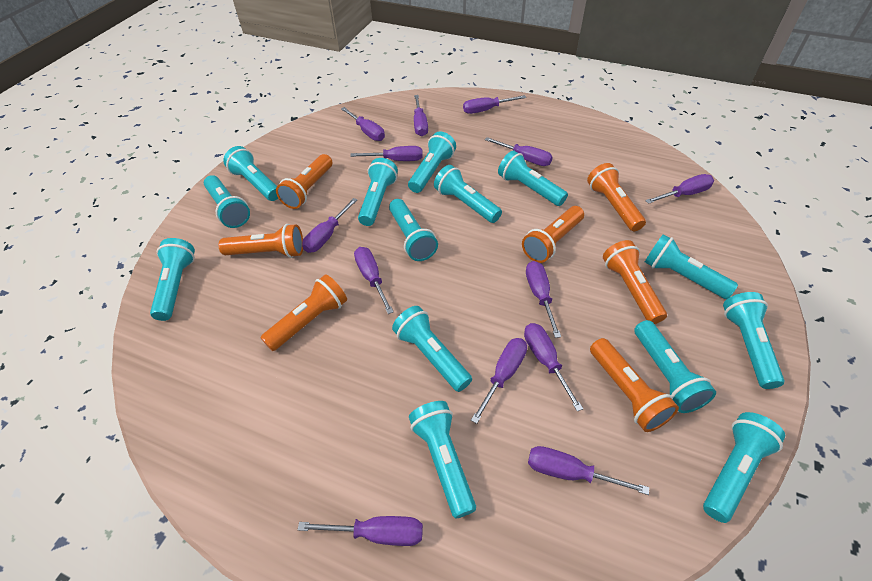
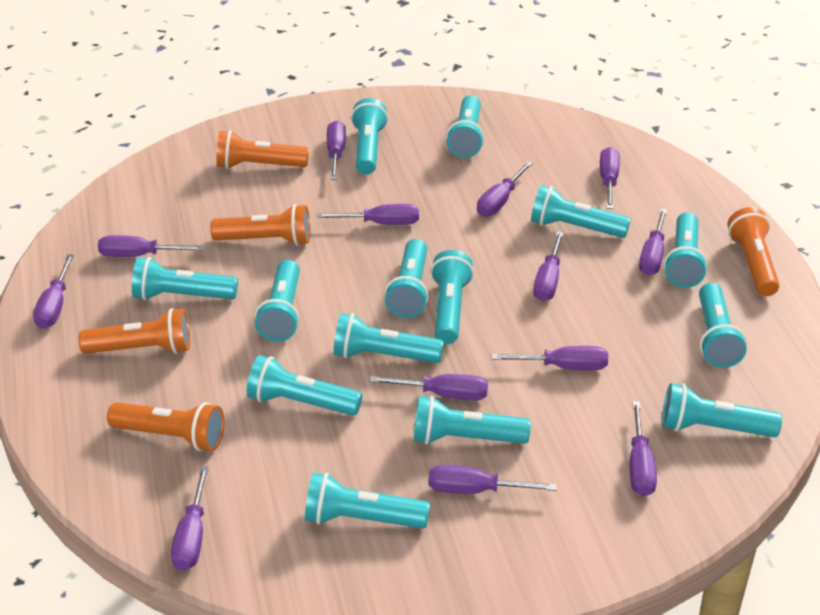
orange flashlight: [219,224,303,258] [260,274,347,351] [276,154,332,209] [522,206,584,263] [587,163,646,231] [590,338,679,432] [603,240,667,324] = 7 -> [78,308,190,354] [107,402,225,451] [210,204,310,246] [216,130,309,169] [727,207,779,296] = 5

